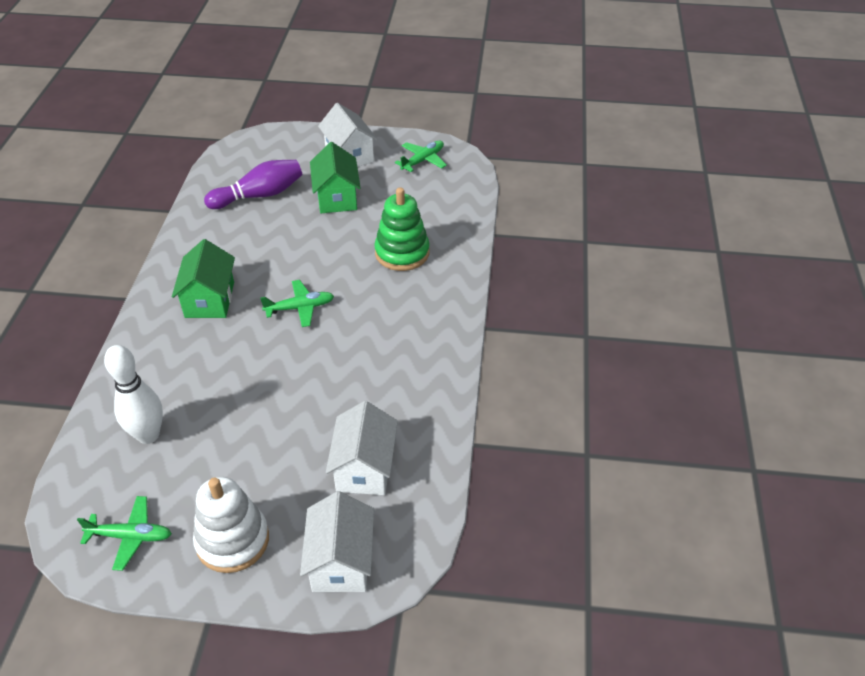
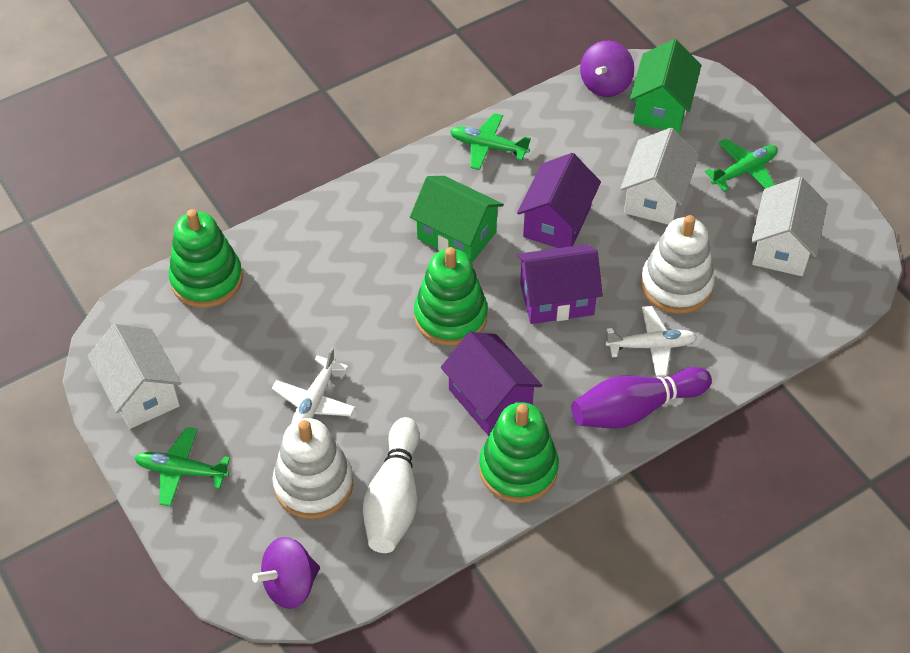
green stacking toy: [374,187,430,271] = 1 -> [169,209,243,308] [414,247,488,346] [479,402,559,503] = 3
purple house: none = 0 -> [441,332,542,436] [517,153,601,248] [517,244,603,324] = 3
purple spinning top: none = 0 -> [252,537,320,609] [580,41,634,97] = 2
white plane: none = 0 -> [272,347,356,424] [605,306,697,377] = 2
white stacking toy: [193,477,269,573] = 1 -> [272,418,353,519] [640,215,715,314] = 2

